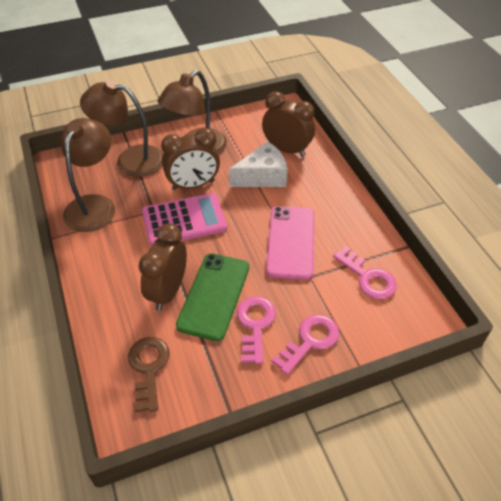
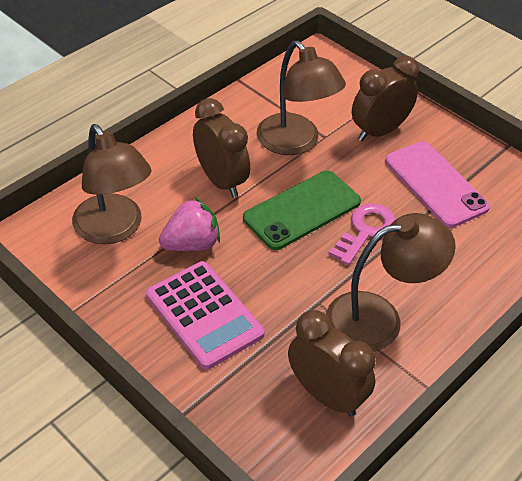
brown key: [128,337,170,412] = 1 -> none = 0
pink key: [237,296,276,364] [271,314,339,375] [333,246,397,299] = 3 -> [328,204,396,265] = 1
pink strawberry: none = 0 -> [159,197,220,251] = 1
white cheese: [229,141,287,187] = 1 -> none = 0

